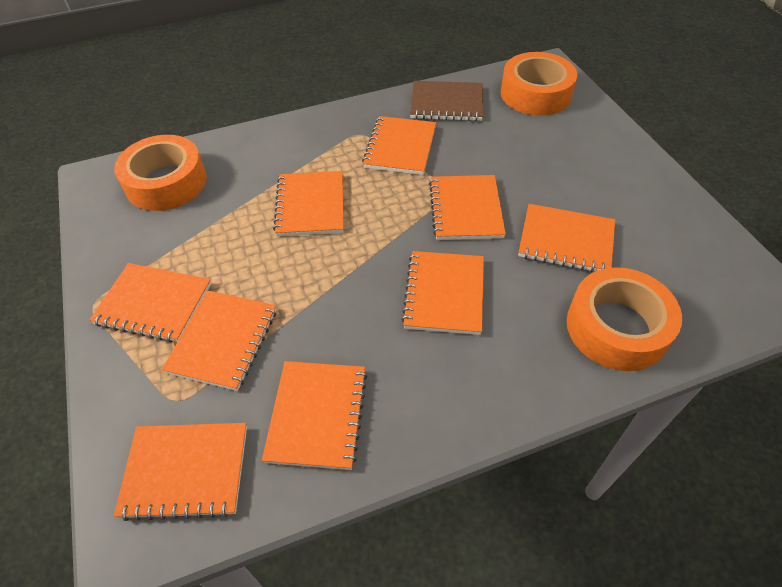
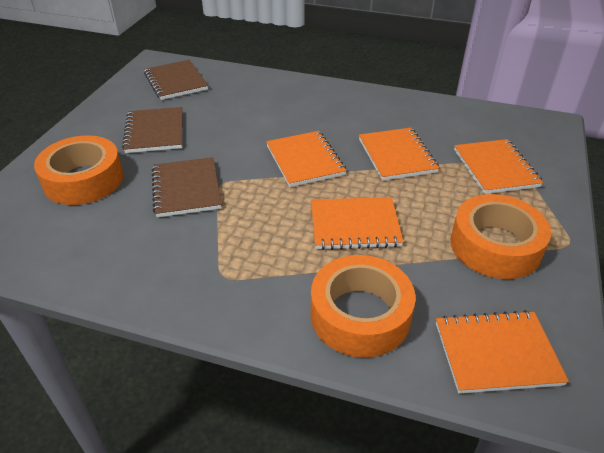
brown notebook: [410,81,483,121] = 1 -> [122,107,182,153] [144,60,208,100] [152,157,221,217] = 3
orange notebook: [89,263,211,343] [114,423,247,521] [162,290,277,391] [262,361,368,470] [273,171,344,236] [362,116,436,175] [401,251,484,335] [429,175,506,240] [518,204,615,272] = 9 -> [266,131,346,187] [311,197,404,250] [359,128,439,181] [436,310,569,394] [454,139,543,194] = 5

